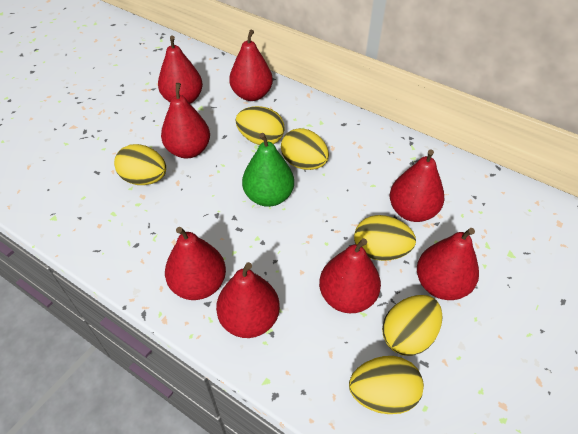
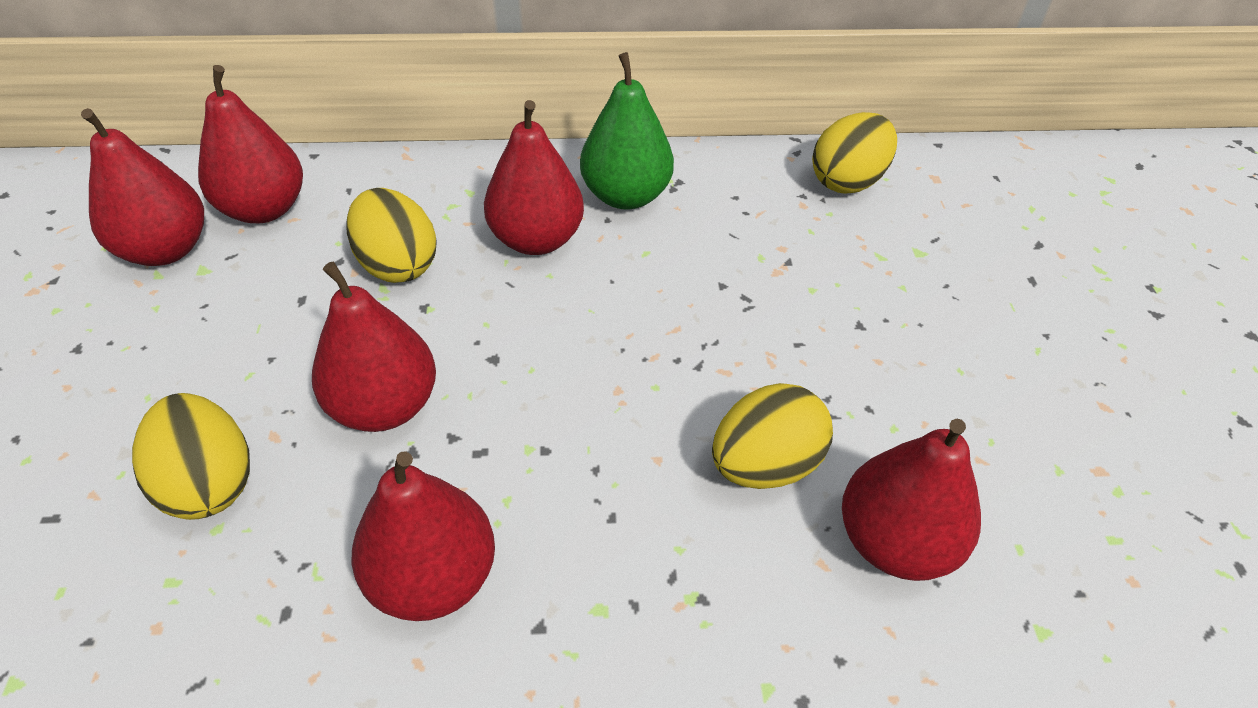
red pear: [158,35,203,104] [161,83,210,158] [165,227,226,300] [216,262,280,338] [229,29,273,101] [319,238,381,313] [390,149,445,222] [417,228,479,300] = 8 -> [81,108,204,266] [198,65,303,223] [312,262,436,432] [352,451,495,621] [484,100,584,255] [842,419,981,581] = 6
yellow egg: [114,144,166,185] [235,106,285,145] [281,128,329,170] [349,356,424,414] [354,215,416,261] [382,295,442,356] = 6 -> [132,393,250,520] [346,188,437,283] [712,383,833,489] [812,112,897,194] = 4

